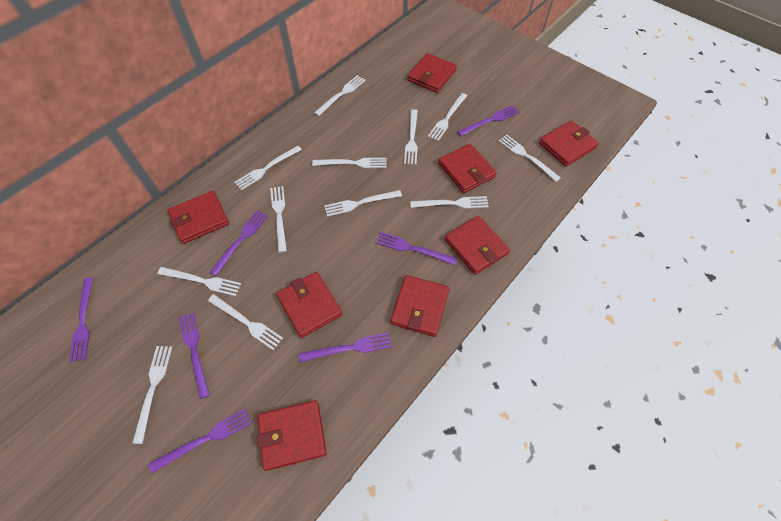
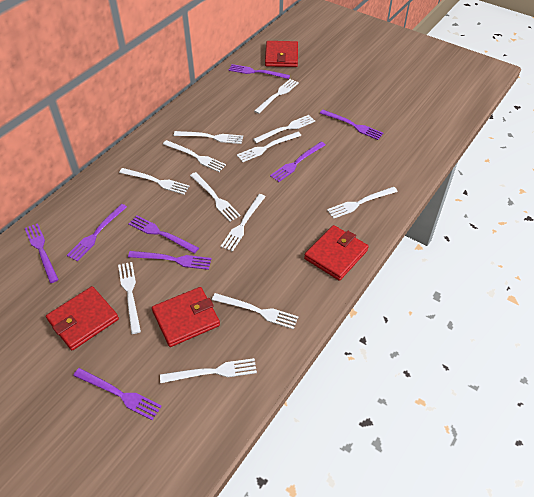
purple fork: [69,278,93,362] [149,409,252,473] [178,312,210,399] [210,210,268,276] [299,332,392,362] [376,232,457,265] [457,105,520,136] = 7 -> [25,223,59,283] [67,204,127,261] [73,368,162,420] [128,215,199,254] [128,251,212,270] [229,64,290,79] [270,142,326,182] [320,110,383,140] = 8
red wallet: [168,191,229,244] [257,400,327,471] [276,272,342,338] [390,275,449,337] [407,53,457,93] [438,144,497,193] [444,216,510,275] [539,120,599,167] = 8 -> [46,286,119,350] [152,287,220,347] [265,41,298,67] [304,225,369,281] = 4

